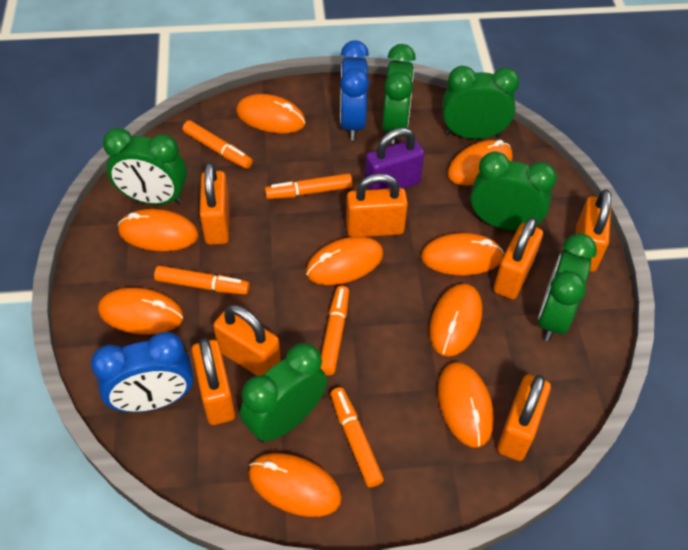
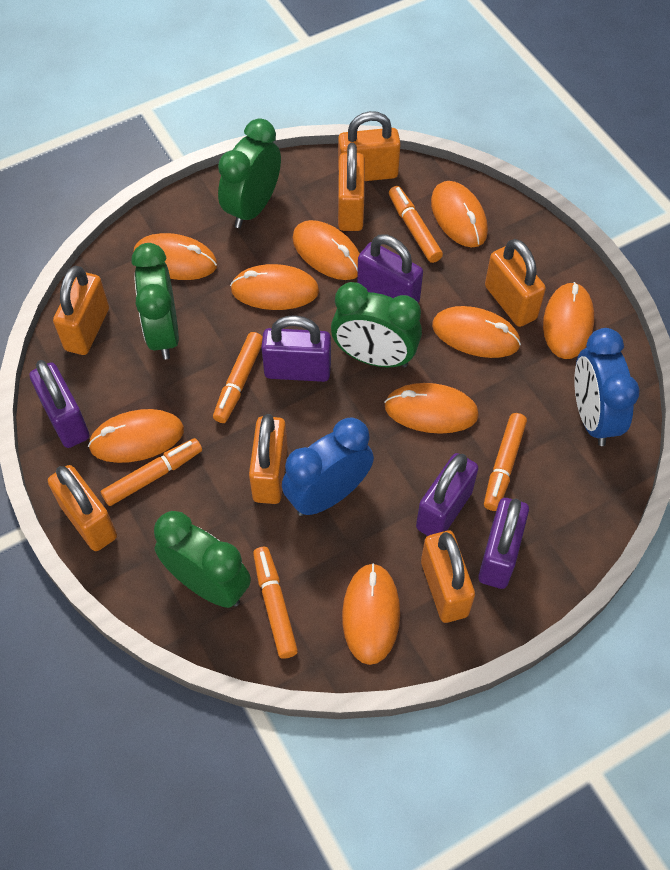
green clock: [103,128,187,205] [240,343,327,442] [382,44,416,144] [442,66,519,139] [470,151,557,231] [538,233,597,341] = 6 -> [132,243,179,360] [154,511,251,608] [218,118,281,228] [331,282,422,368] = 4
purple padlock: [365,128,424,190] = 1 -> [29,360,89,448] [261,315,331,382] [357,235,423,303] [416,453,478,536] [478,498,529,589] = 5

